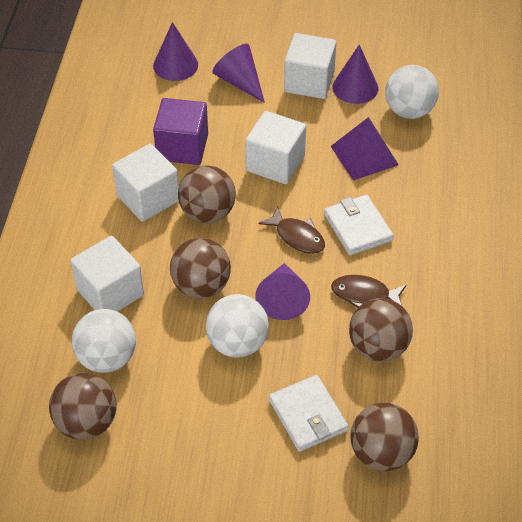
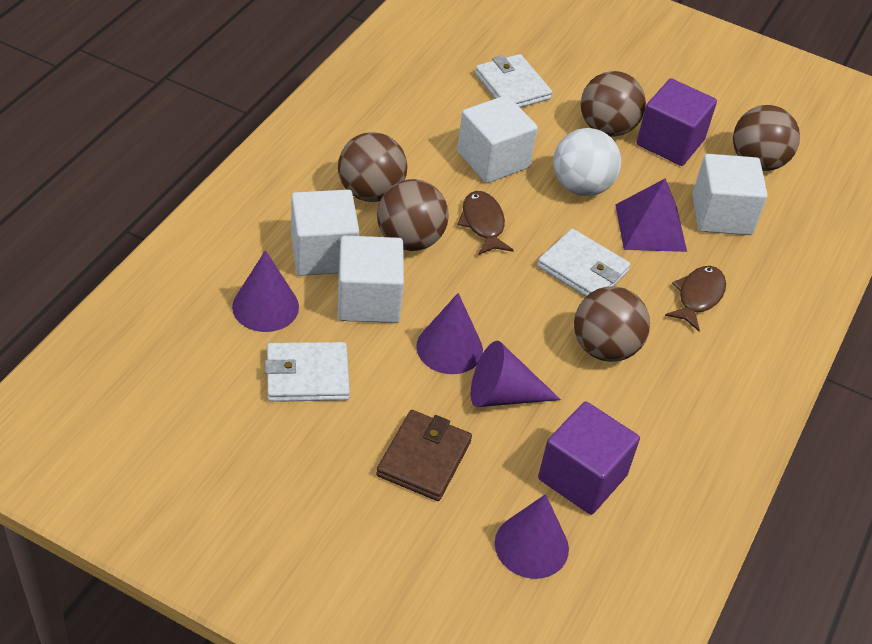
brown wallet: none = 0 -> [376,410,472,501] = 1
purple cube: [153,98,208,165] = 1 -> [538,401,640,515] [636,78,717,166] = 2
white ball: [72,309,136,373] [206,294,269,358] [385,65,439,119] = 3 -> [553,128,621,196] = 1
white wallet: [269,375,348,452] [324,195,394,255] = 2 -> [265,342,350,402] [475,54,552,108] [537,228,631,296] = 3

